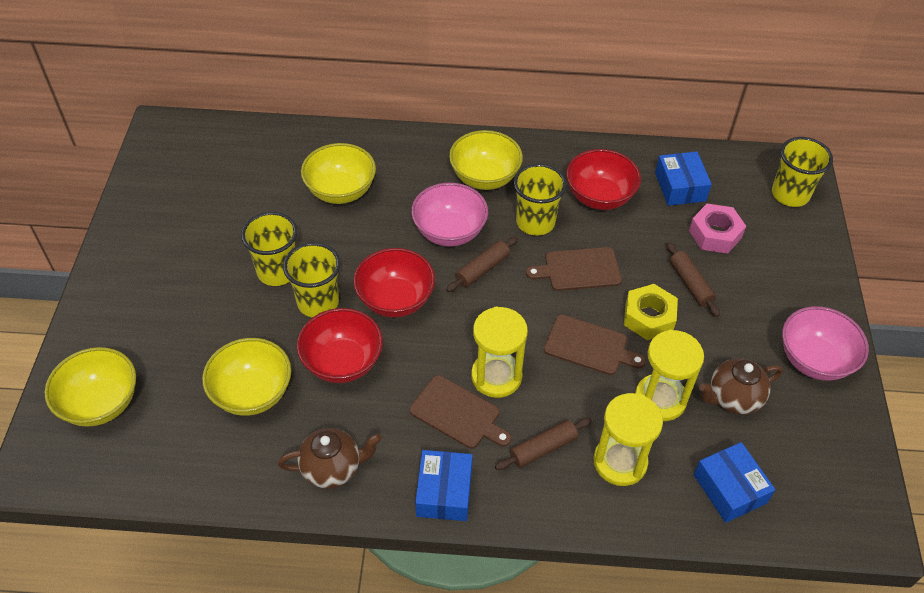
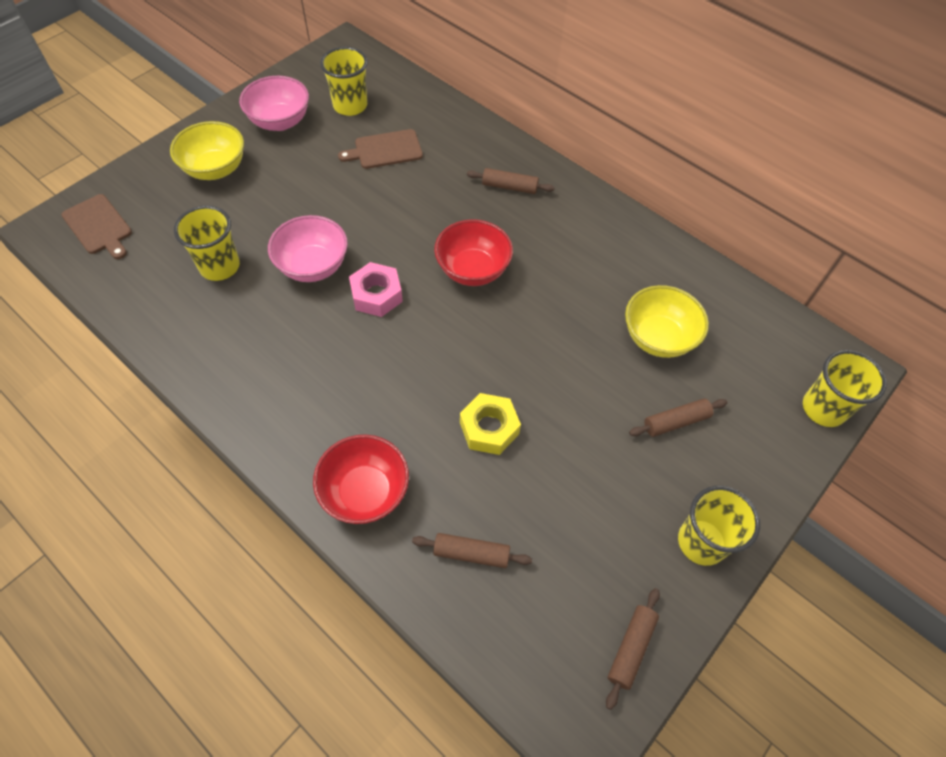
blue box: [415,450,473,521] [655,152,712,206] [693,442,775,523] = 3 -> none = 0
brown cutting board: [410,375,511,448] [526,247,622,291] [544,314,646,375] = 3 -> [62,194,132,259] [338,129,423,169] = 2
brown rolling pin: [446,236,518,292] [495,418,592,470] [667,242,720,317] = 3 -> [412,533,532,568] [467,168,555,194] [606,588,660,710] [629,398,727,437] = 4
brown teapot: [278,428,382,489] [699,358,783,415] = 2 -> none = 0
red bowl: [297,308,383,383] [353,248,435,318] [566,149,641,210] = 3 -> [313,434,409,524] [434,219,513,286] = 2
yellow bowl: [45,347,136,426] [202,338,291,416] [301,143,376,204] [449,130,523,190] = 4 -> [170,121,244,180] [625,285,709,358] = 2
yellow hourglass: [471,306,528,398] [593,393,663,486] [635,330,704,421] = 3 -> none = 0

